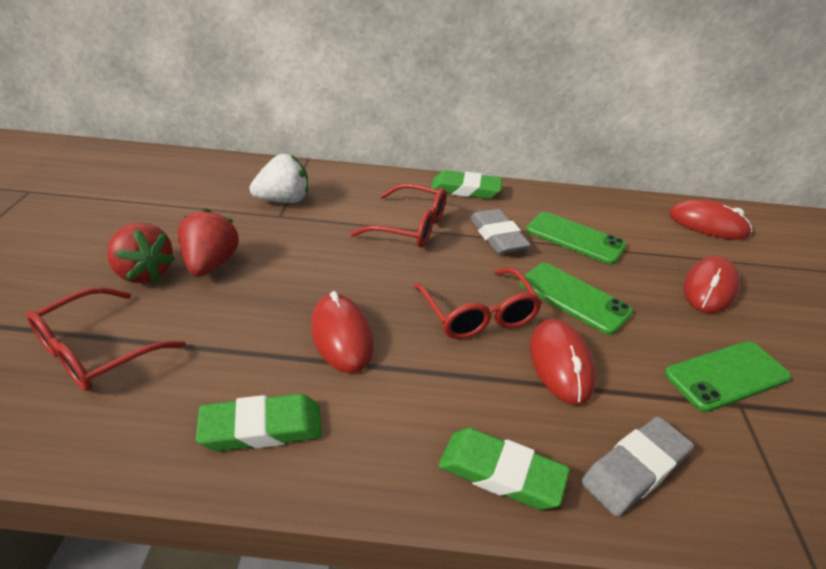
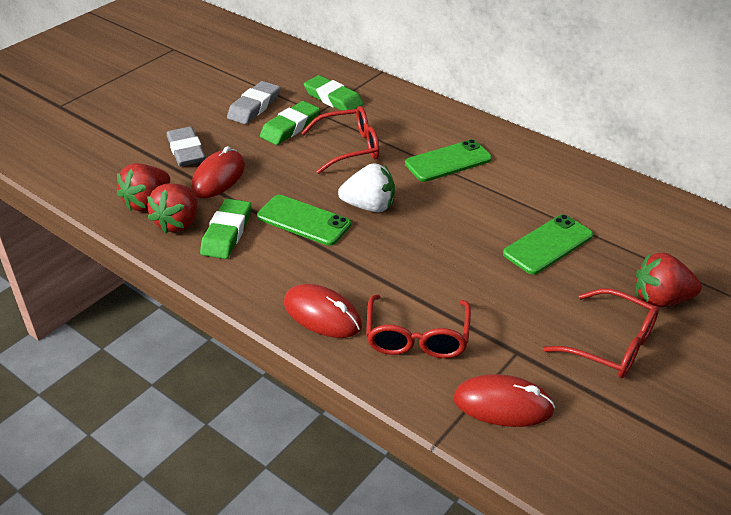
red mouse: [311,291,374,373] [530,319,596,405] [669,199,752,240] [684,256,740,313] = 4 -> [191,146,245,198] [284,284,362,338] [453,374,555,427] = 3
red strawberry: [107,223,175,283] [178,208,239,277] = 2 -> [117,163,170,212] [147,183,198,234] [635,253,702,307] = 3

